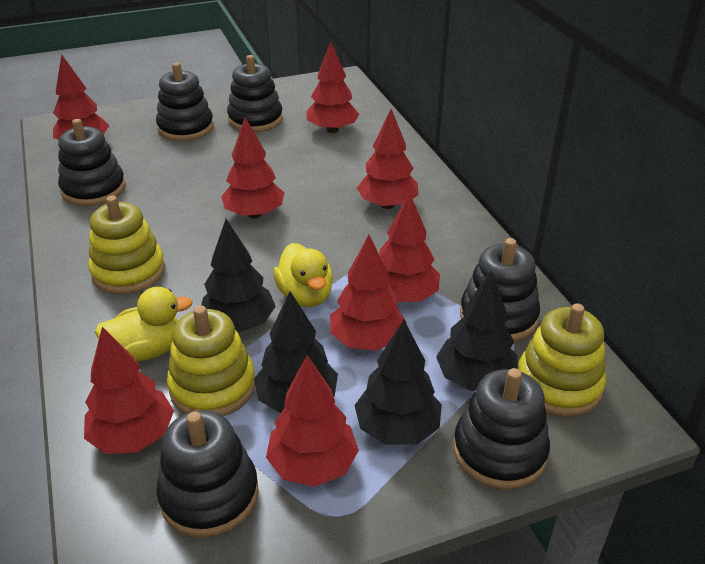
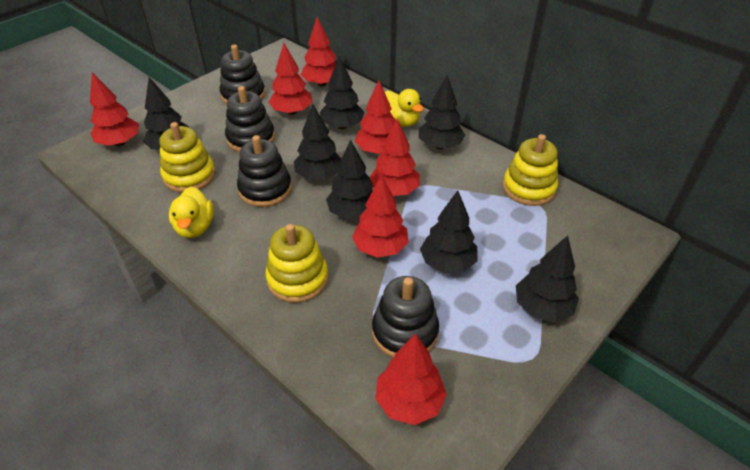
black stacking toy: [58,119,126,206] [156,62,214,141] [157,410,259,538] [227,55,283,132] [453,368,550,490] [460,238,540,342] = 6 -> [220,45,265,104] [225,86,275,152] [237,135,292,207] [372,276,439,358] = 4
black tree: [201,219,276,333] [254,291,338,413] [354,319,442,445] [436,271,518,391] = 4 -> [143,77,189,150] [294,104,341,180] [320,56,365,129] [326,140,373,219] [419,75,465,149] [420,190,478,273] [516,235,579,322] = 7
red tree: [53,54,110,140] [84,327,174,454] [221,117,284,218] [266,355,359,487] [306,42,359,133] [330,235,407,351] [357,109,419,209] [379,192,440,302] = 8 -> [90,72,139,146] [269,43,313,115] [301,17,336,87] [352,175,409,258] [355,80,396,154] [370,119,420,196] [375,334,447,425] = 7

